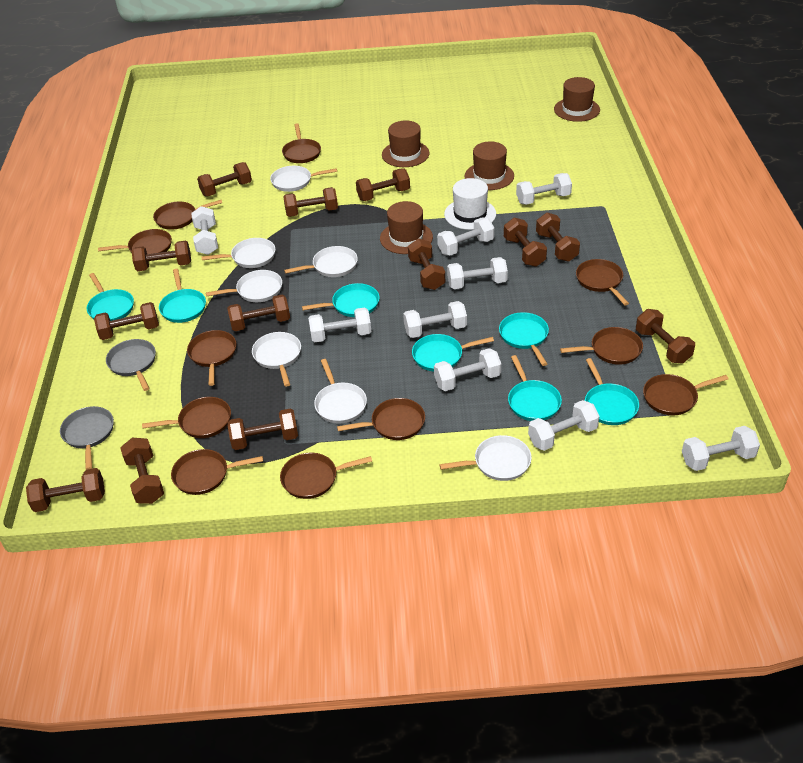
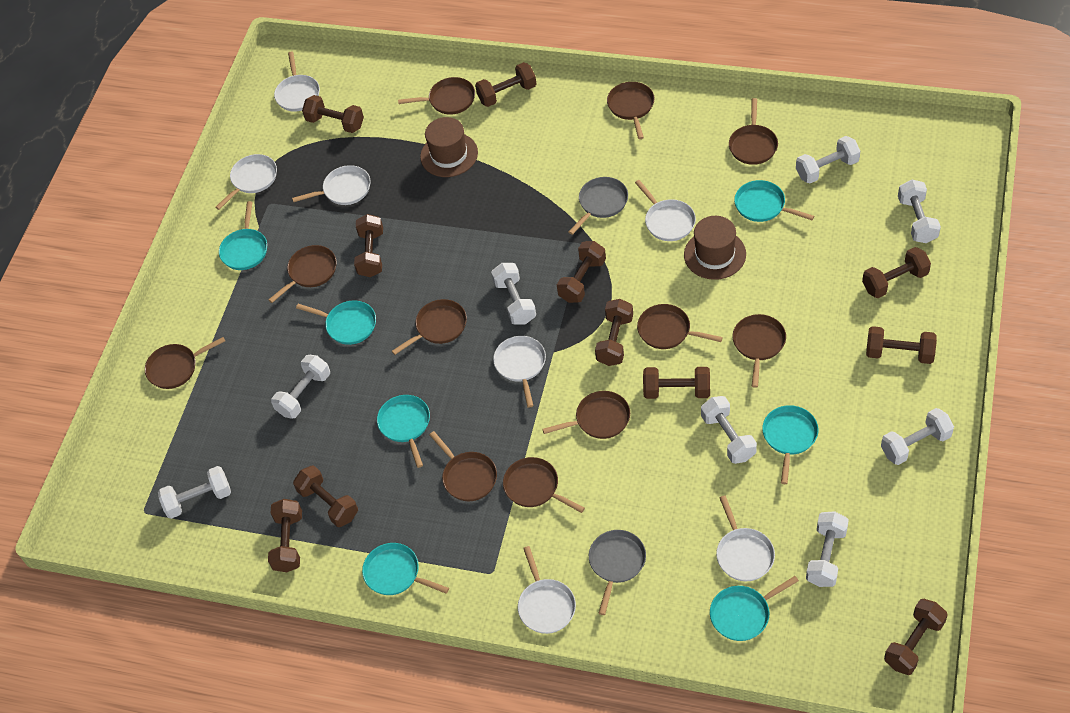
brown dumbbell: [26,468,105,512] [94,302,159,340] [120,438,164,504] [132,241,191,271] [197,162,252,196] [227,295,290,331] [228,409,298,450] [283,187,338,217] [356,169,410,201] [408,238,445,290] [504,217,547,267] [536,213,580,262] [636,309,695,363] = 13 -> [268,499,302,572] [293,465,358,527] [302,95,364,133] [354,214,383,277] [475,62,536,107] [557,241,606,303] [595,299,633,366] [643,367,710,399] [862,247,931,298] [866,326,937,364] [884,599,947,675] = 11
brown hat: [380,201,433,254] [382,120,429,167] [465,141,514,190] [554,77,600,122] = 4 -> [420,117,478,177] [684,216,746,280] = 2
white dumbbell: [191,206,218,255] [308,307,371,342] [403,301,467,338] [434,348,501,391] [437,218,494,256] [447,257,508,289] [516,173,572,205] [528,400,600,451] [682,426,760,471] = 9 -> [158,466,231,519] [271,355,330,419] [491,263,536,324] [701,396,757,464] [796,136,860,183] [806,511,849,587] [881,408,954,465] [898,179,941,243] = 8
white hat: [444,178,496,230] = 1 -> none = 0

